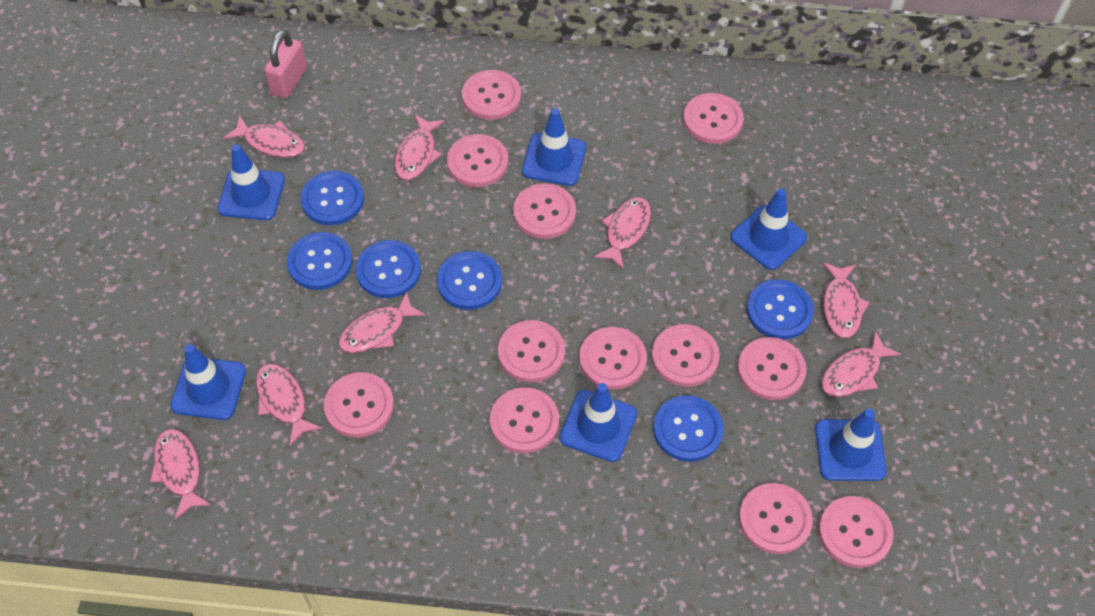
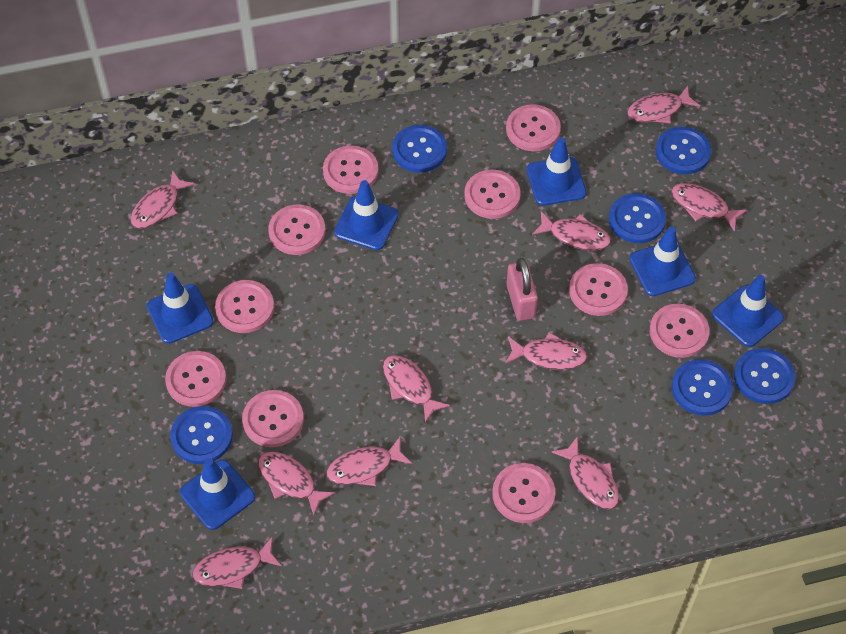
pink button: [324,372,394,438] [447,134,508,187] [462,70,521,120] [490,387,559,453] [498,320,565,382] [513,183,576,239] [579,327,647,390] [651,324,720,387] [683,93,744,144] [737,337,806,400] [739,483,813,554] [819,496,893,568] = 12 -> [165,351,226,407] [215,280,274,333] [242,390,304,447] [268,204,325,255] [323,145,378,194] [464,169,521,219] [492,463,556,523] [506,104,561,151] [569,263,628,316] [650,304,710,358] = 10
pink fish: [150,429,211,519] [224,115,305,158] [256,363,322,446] [338,291,426,353] [394,114,445,180] [593,197,651,269] [821,331,901,397] [822,262,870,339] = 8 -> [131,170,195,229] [192,536,282,589] [258,452,335,516] [326,437,412,486] [383,355,450,423] [505,332,588,370] [532,211,611,250] [551,436,620,510] [627,86,700,123] [671,183,747,231] = 10

